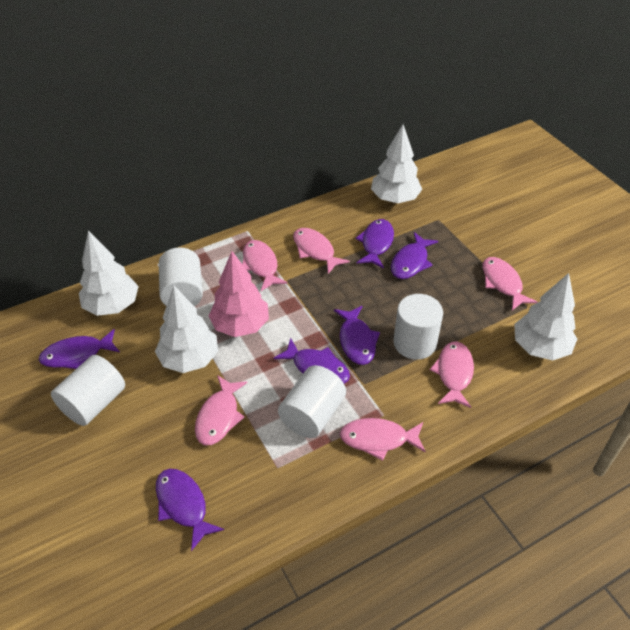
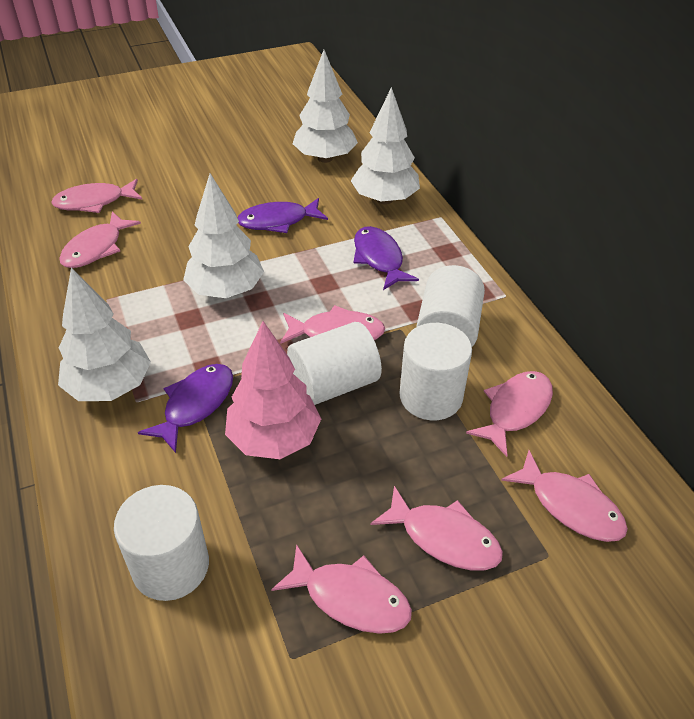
pink fish: [195,375,248,445] [242,240,288,291] [293,228,350,274] [340,418,426,461] [430,341,474,408] [483,257,537,310] = 6 -> [51,179,143,213] [59,211,141,268] [271,544,412,634] [280,305,385,344] [371,486,503,570] [466,371,553,457] [501,450,628,542] = 7
purple fish: [39,329,120,369] [156,469,224,551] [274,338,350,384] [334,306,380,365] [355,219,394,268] [391,232,438,279] = 6 -> [138,364,233,453] [237,198,328,233] [353,226,419,290] = 3

